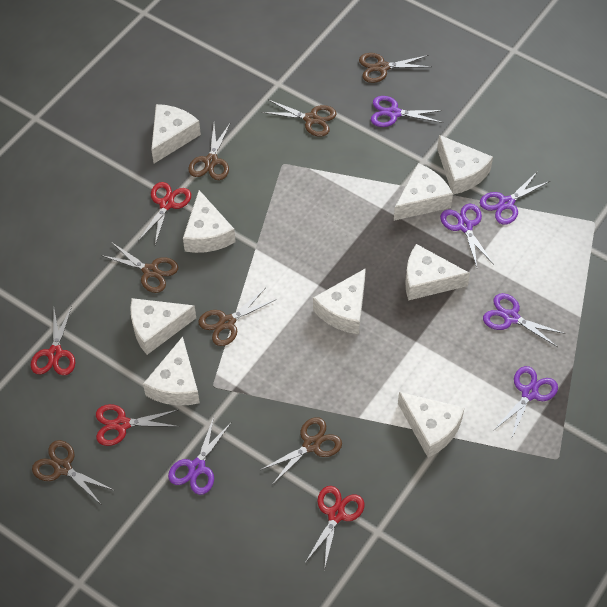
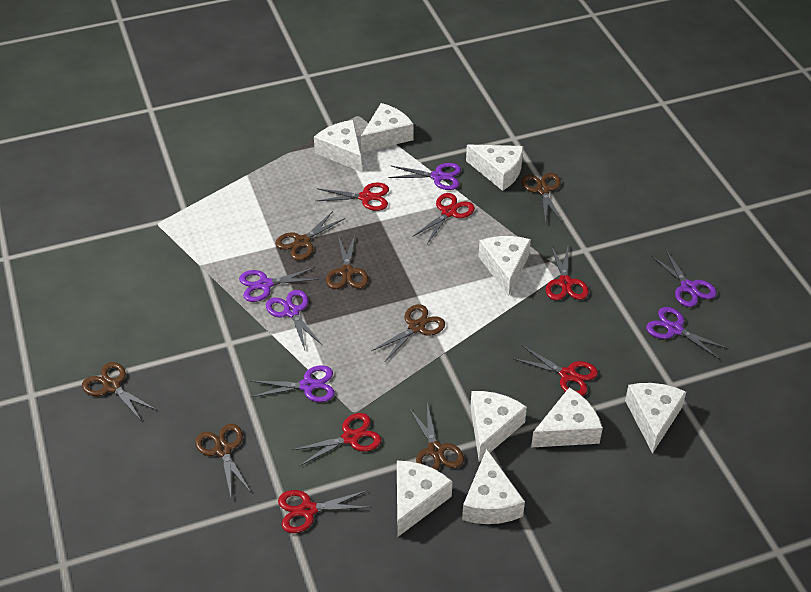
red scissors: [31,306,75,375] [96,404,180,446] [138,182,191,245] [305,486,364,570] = 4 -> [278,490,371,533] [292,413,381,466] [317,183,389,211] [413,193,475,244] [513,346,598,396] [546,246,589,300] = 6

